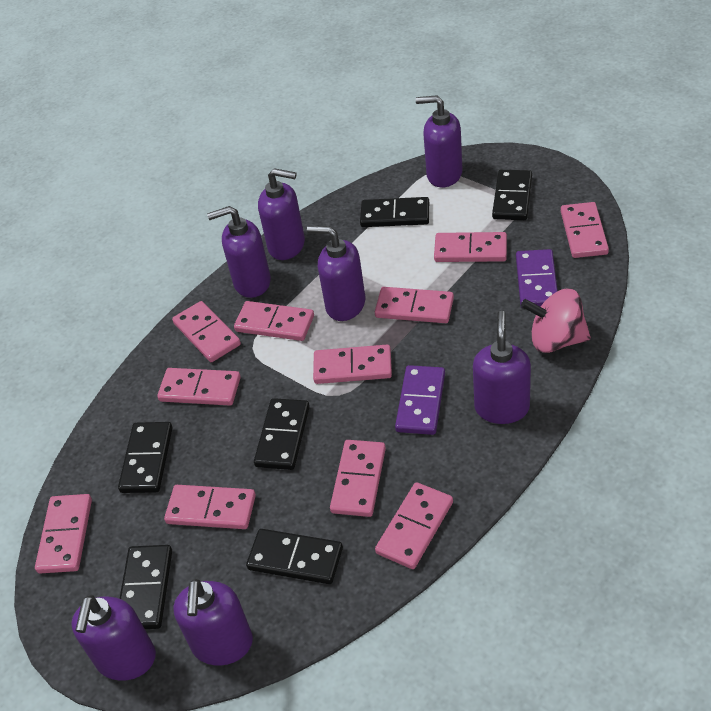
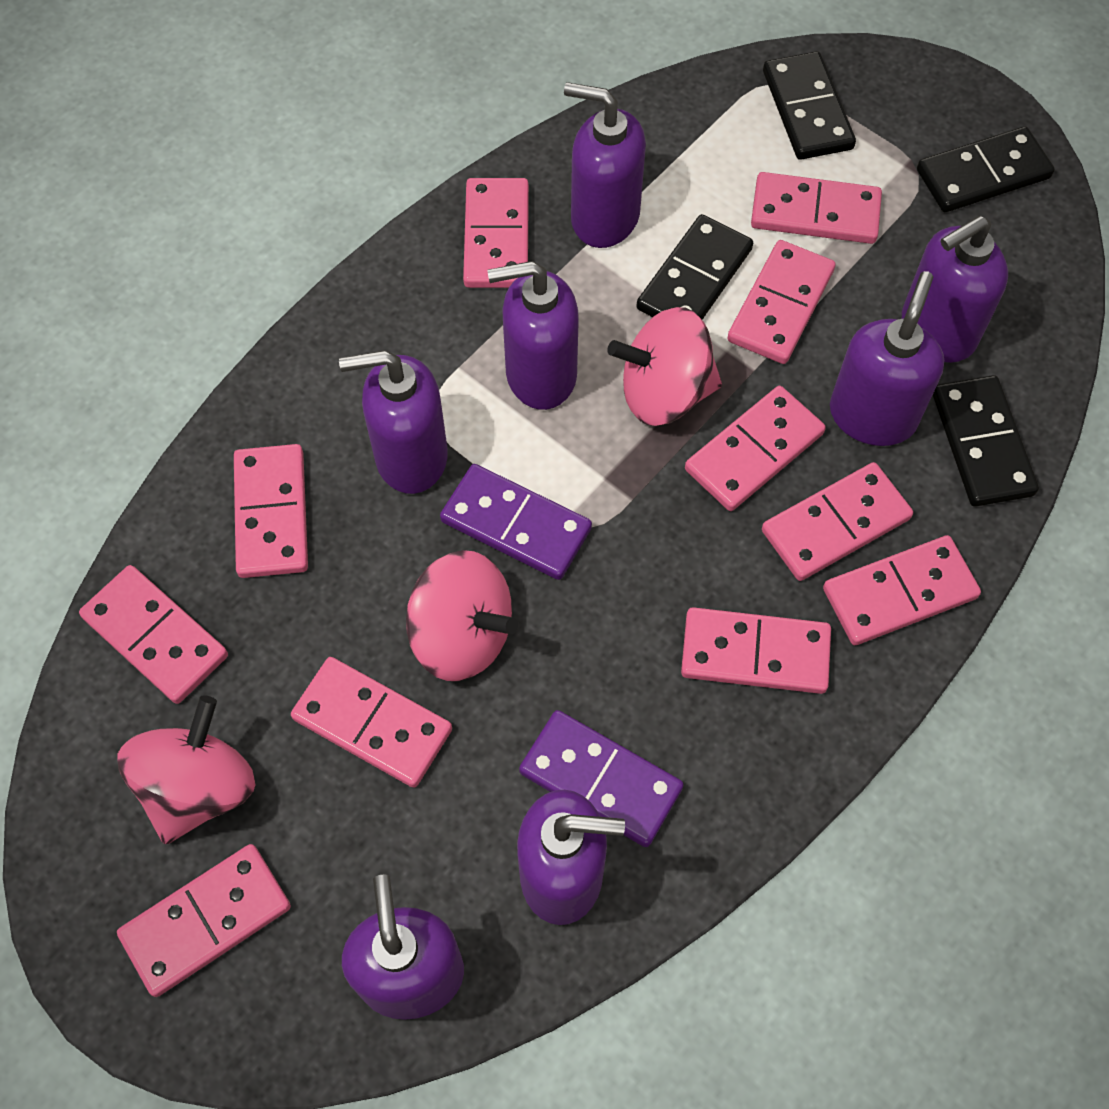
black domino: [118,422,173,493] [120,545,172,629] [246,529,343,584] [254,398,310,470] [360,197,429,227] [492,170,532,220] = 6 -> [636,214,753,320] [763,51,856,160] [917,126,1055,212] [933,375,1039,507] = 4
pink spinning top: [521,289,591,353] = 1 -> [118,695,255,844] [406,550,518,681] [607,307,722,426] = 3

